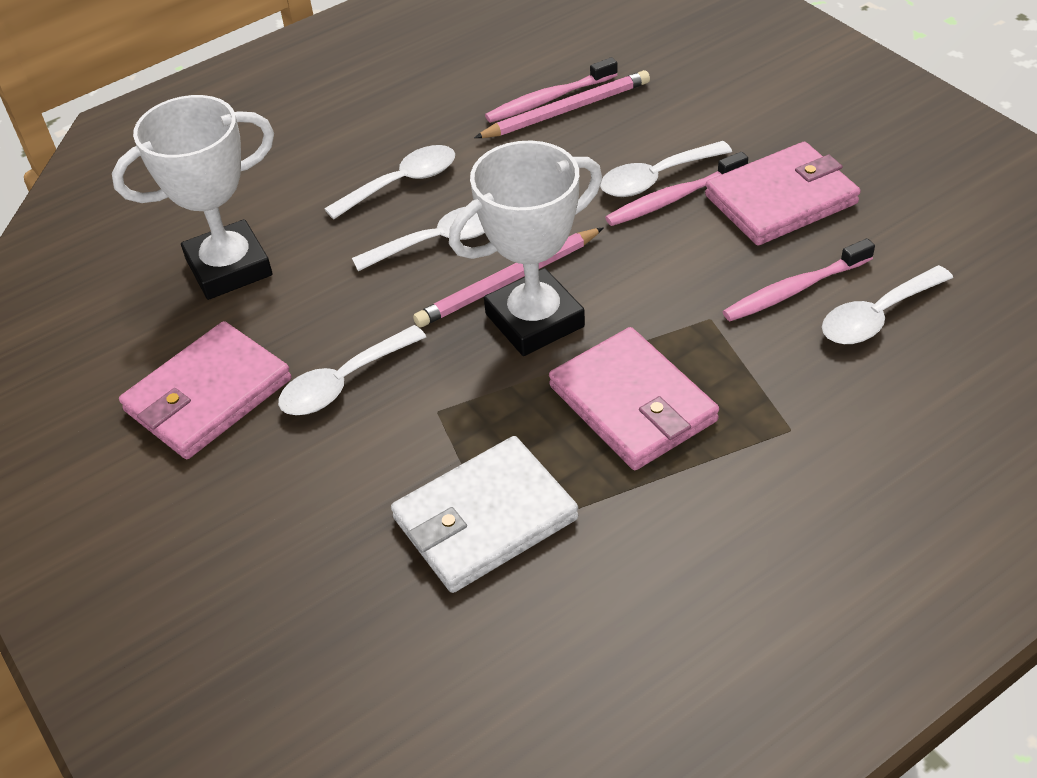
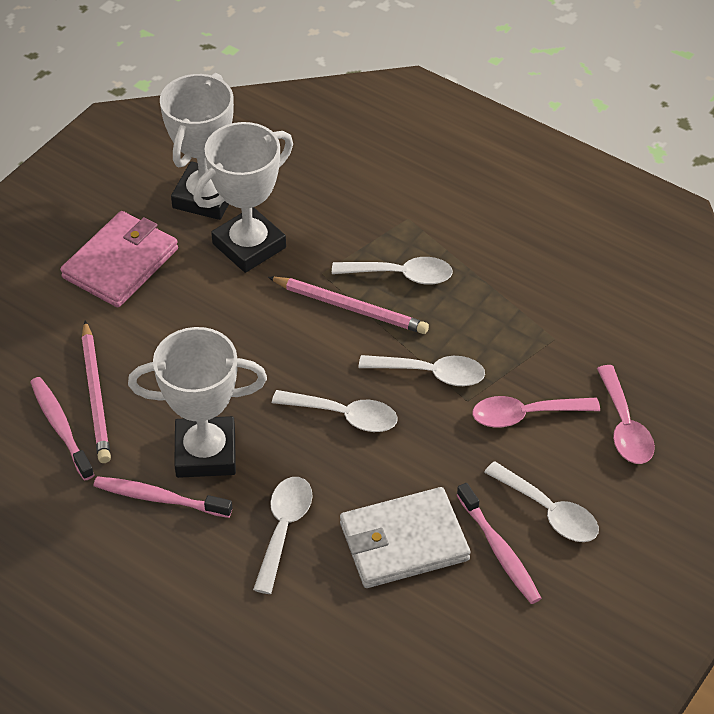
pink spoon: none = 0 -> [473,396,600,428] [597,365,655,464] = 2
pink wallet: [119,321,292,459] [549,327,719,470] [705,142,861,245] = 3 -> [60,211,178,307] = 1
white trophy: [112,95,274,300] [449,141,602,356] = 2 -> [128,327,267,478] [160,73,234,220] [193,122,293,273] = 3

